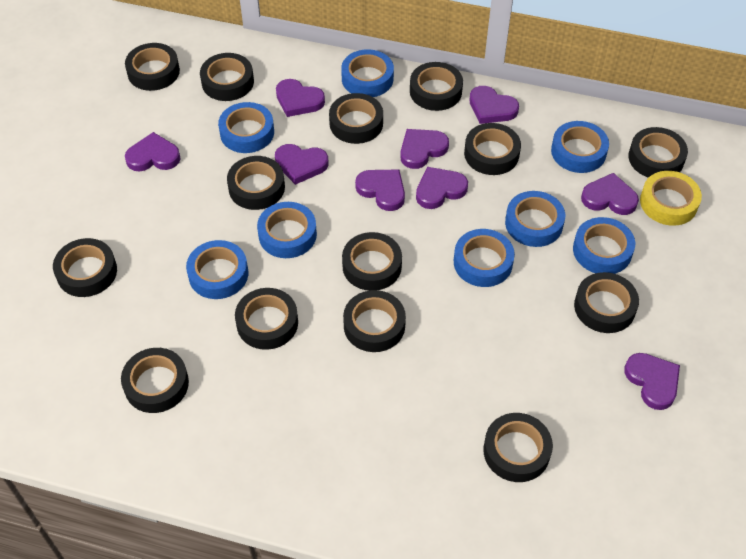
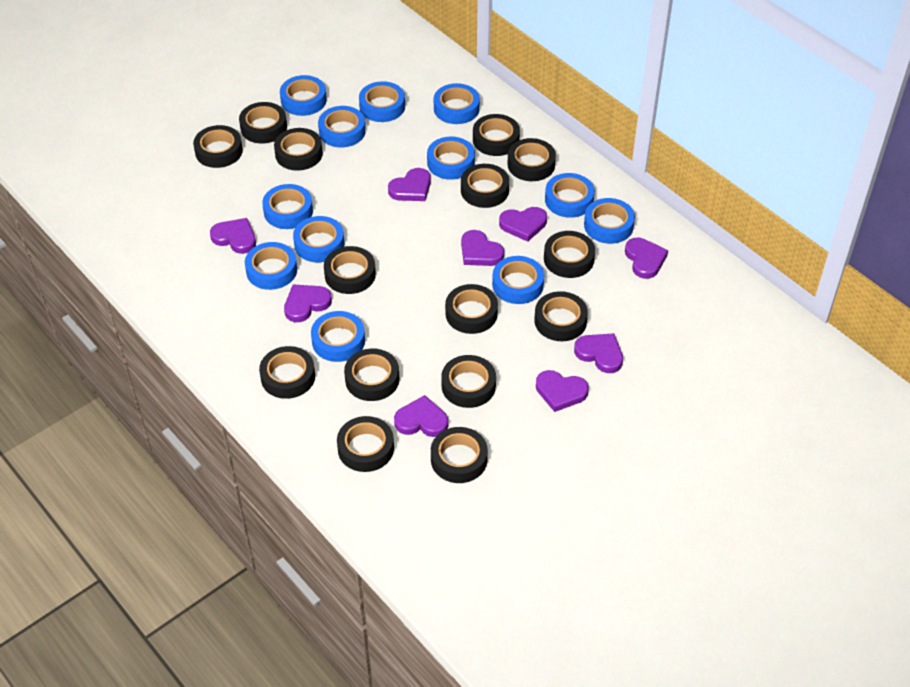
black tape: [53,238,117,297] [121,348,189,413] [125,43,180,91] [200,53,254,101] [227,156,285,210] [235,288,298,350] [329,93,383,144] [342,232,402,291] [343,290,406,352] [410,62,463,111] [464,123,521,175] [483,413,553,482] [574,272,639,333] [628,127,688,178] = 14 -> [193,125,243,168] [239,102,287,143] [259,346,315,399] [274,128,323,171] [324,246,376,294] [337,416,394,472] [344,348,399,401] [431,427,488,483] [441,355,496,408] [445,284,498,334] [461,164,509,208] [473,114,520,156] [508,138,556,181] [534,291,588,341] [544,231,595,278] = 15
blue tape: [186,240,248,299] [218,102,274,153] [257,202,317,258] [341,49,394,97] [454,229,515,287] [505,191,565,247] [551,121,609,173] [573,217,635,274] = 8 -> [245,242,297,290] [262,184,313,229] [280,75,327,116] [293,216,344,263] [311,311,365,362] [318,106,366,148] [359,81,405,122] [427,136,475,180] [434,83,480,124] [492,256,544,304] [545,173,595,218] [584,198,635,244] = 12
yellow tape: [640,171,702,226] = 1 -> none = 0

